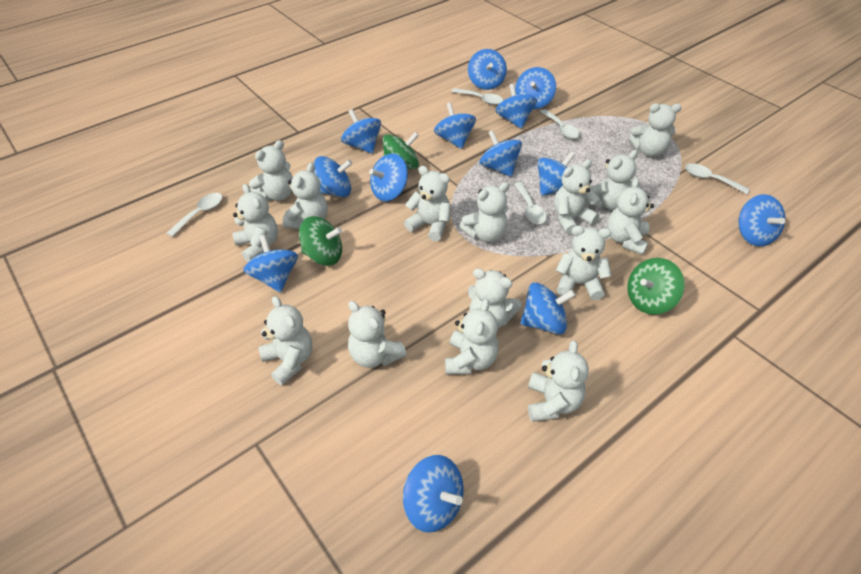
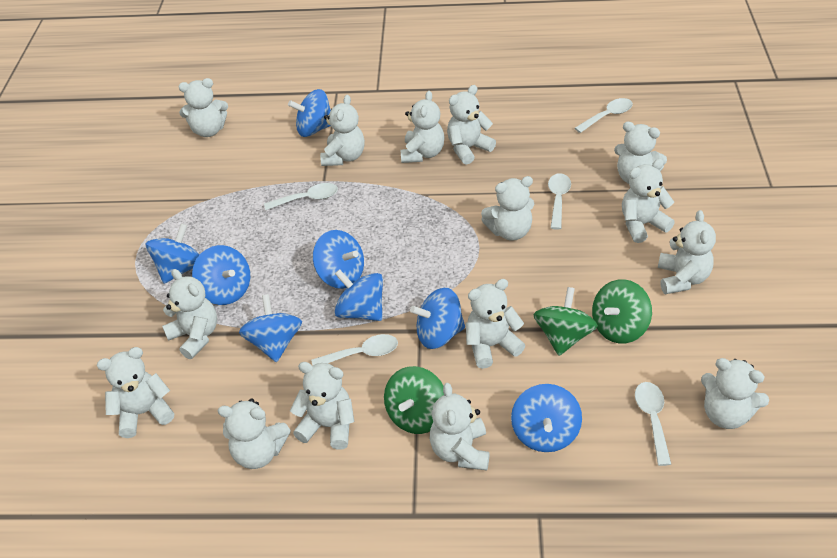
blue spinning top: [243,235,298,293] [314,156,352,197] [341,109,381,154] [369,153,408,201] [403,455,464,533] [434,102,476,149] [468,49,507,90] [480,130,522,177] [495,83,537,129] [515,67,556,109] [521,283,576,335] [537,152,575,196] [738,194,785,246] = 13 -> [146,223,200,284] [192,245,250,305] [239,294,302,362] [288,89,331,137] [313,230,364,289] [335,269,383,321] [410,288,465,349] [511,384,582,452] = 8

